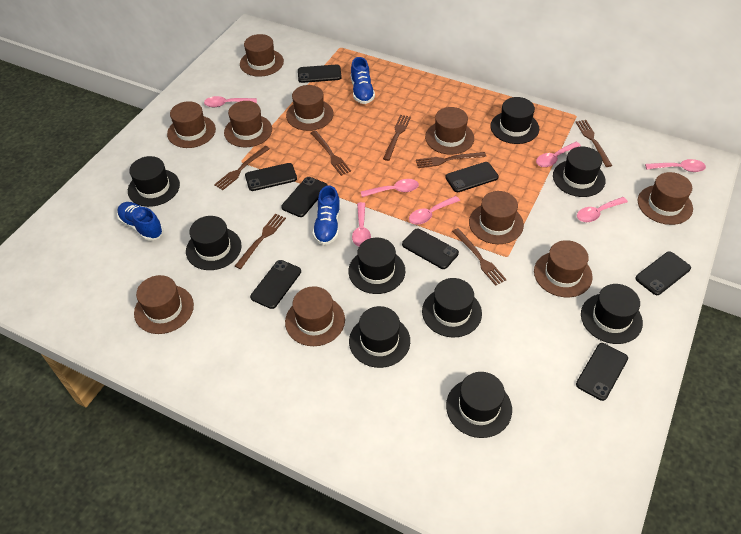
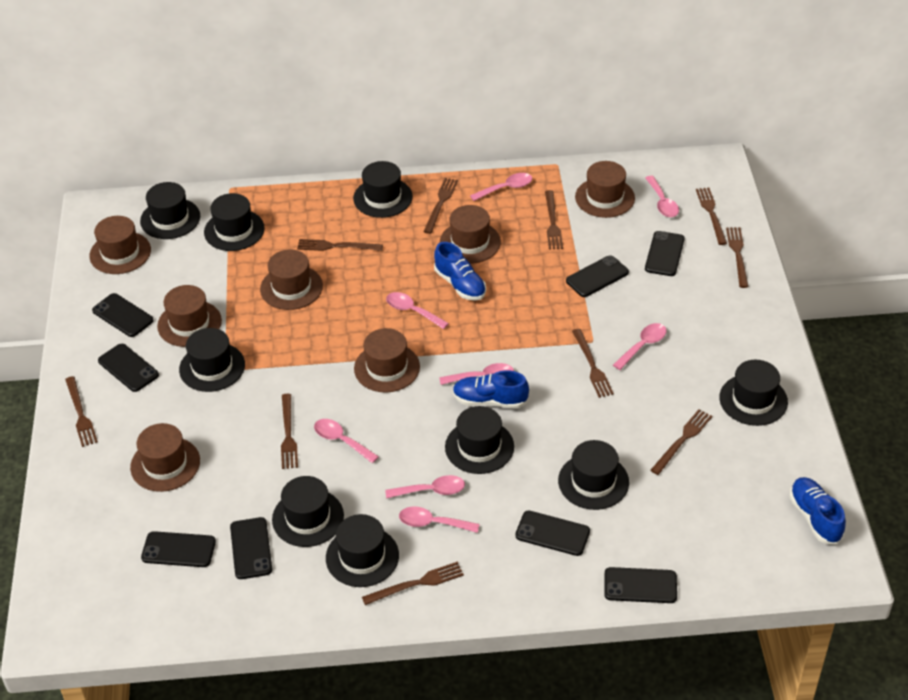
brown fork: [214,146,270,190] [235,214,286,269] [311,130,351,176] [383,115,411,161] [416,152,486,168] [452,228,507,286] [576,120,612,167] = 7 -> [65,376,98,447] [281,394,298,469] [297,239,383,251] [362,562,464,605] [423,178,458,234] [545,190,563,250] [572,329,614,398] [650,409,712,475] [696,187,727,245] [726,227,748,288] = 10
brown hat: [134,275,194,334] [167,101,216,148] [224,101,272,147] [240,34,284,77] [285,286,345,346] [286,85,333,131] [425,107,474,155] [469,191,524,244] [534,240,593,297] [638,172,693,225] = 10 -> [89,216,151,274] [130,423,200,492] [157,285,222,347] [260,250,323,310] [354,328,420,393] [440,205,501,263] [575,161,635,218] = 7
pink spoon: [204,96,257,107] [352,202,371,247] [361,179,419,197] [409,196,460,224] [536,142,581,167] [577,197,628,222] [645,159,706,172] = 7 -> [314,419,379,463] [385,475,465,499] [386,292,449,329] [399,506,480,533] [439,363,514,385] [470,173,532,201] [613,323,667,370] [645,176,679,217] = 8

